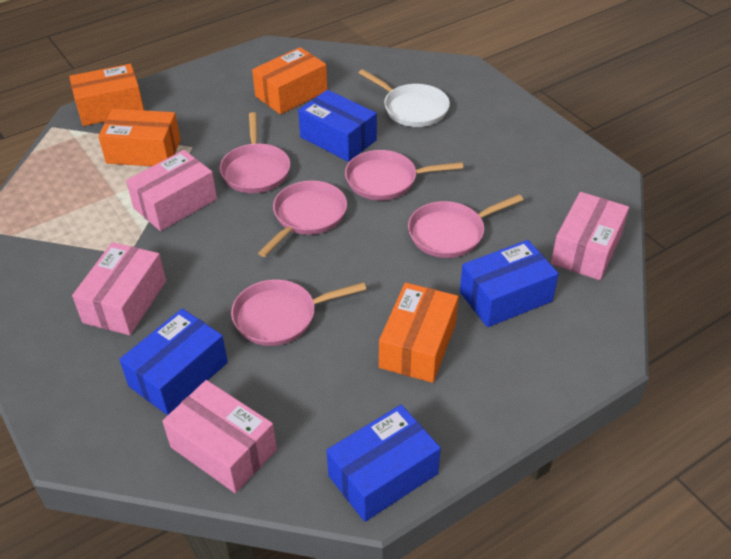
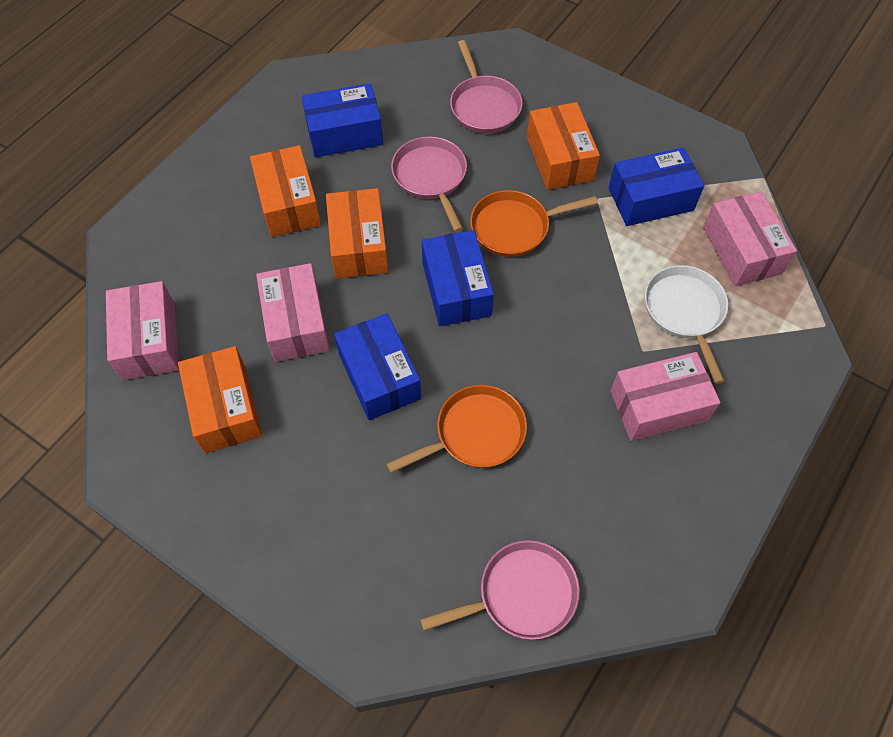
orange pan: none = 0 -> [386,385,527,473] [470,190,598,257] = 2
pink pan: [220,112,290,193] [231,279,367,346] [258,181,347,257] [345,150,463,200] [408,194,523,258] = 5 -> [391,136,467,232] [420,540,580,640] [450,40,523,134] = 3

